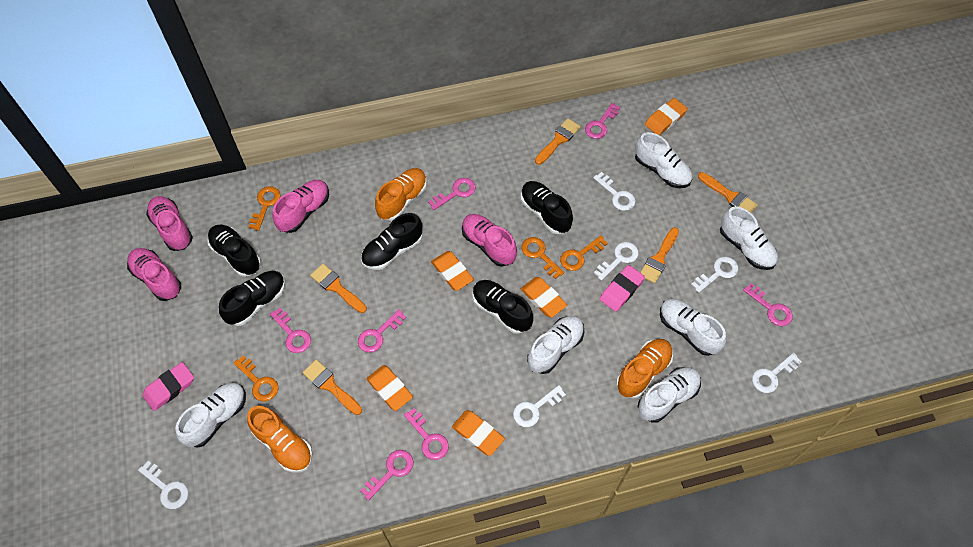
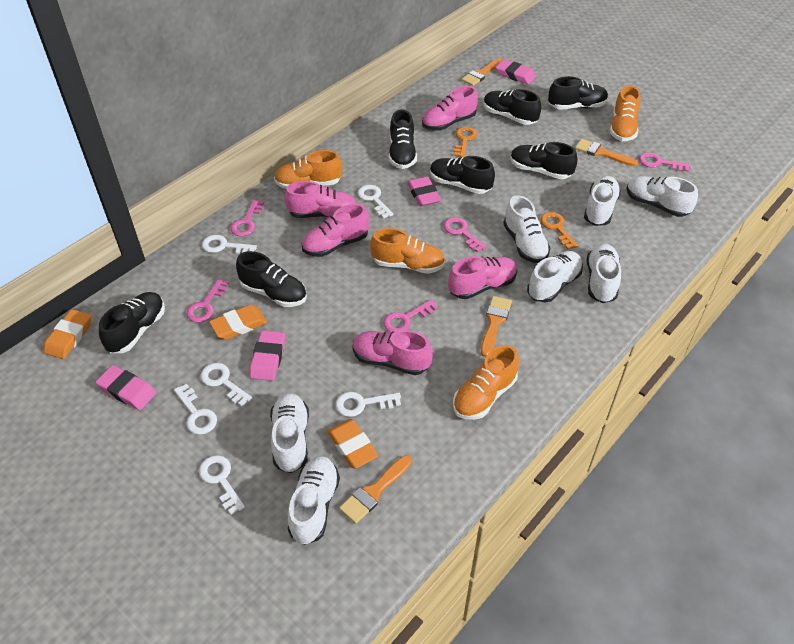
black shoe: [207,225,261,277] [219,271,285,326] [361,213,422,270] [473,280,533,334] [521,181,573,234] = 5 -> [99,292,165,353] [236,251,307,307] [389,109,417,169] [430,156,495,194] [483,89,541,125] [510,142,577,179] [548,76,608,110] = 7
orange brush: [303,360,362,415] [310,264,367,313] [535,118,581,165] [640,227,679,283] [698,172,758,213] = 5 -> [339,455,412,524] [462,58,503,86] [481,296,512,357] [575,139,638,166] = 4
orange eraser: [366,365,413,411] [431,251,474,291] [452,410,505,456] [521,277,567,318] [645,98,688,135] = 5 -> [44,309,91,359] [209,305,267,340] [327,419,379,469] = 3
orange key: [234,356,278,401] [249,186,280,231] [521,237,564,279] [560,236,608,271] = 4 -> [454,127,477,157] [540,212,578,249] = 2
orange shoe: [247,406,313,473] [375,168,427,221] [616,339,673,399] = 3 -> [274,150,343,189] [370,228,445,274] [453,345,519,420] [610,85,640,141] = 4
pink eraser: [142,362,194,411] [600,265,645,312] = 2 -> [96,365,157,410] [249,330,285,381] [407,176,441,206] [496,59,536,84] = 4
pink key: [270,308,311,353] [358,309,406,353] [360,450,413,501] [404,408,449,460] [428,178,476,210] [585,103,620,139] [743,283,793,326] = 7 -> [186,279,229,323] [230,199,264,236] [383,299,438,332] [443,217,487,253] [639,152,690,172] = 5
pink shoe: [127,248,181,301] [146,196,193,251] [272,180,329,233] [462,214,517,267] = 4 -> [284,181,356,218] [302,204,369,257] [352,330,433,375] [422,86,478,131] [448,256,517,299] = 5
white shoe: [175,383,246,448] [527,316,584,374] [635,132,692,188] [637,367,701,422] [660,299,726,356] [720,206,778,270] = 6 -> [270,393,309,473] [288,456,340,545] [503,195,551,263] [527,251,583,303] [584,176,621,226] [586,244,621,303] [626,176,698,217] = 7

